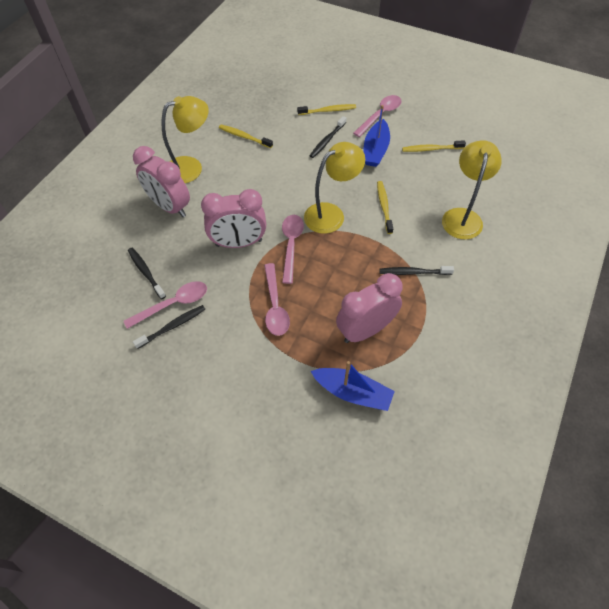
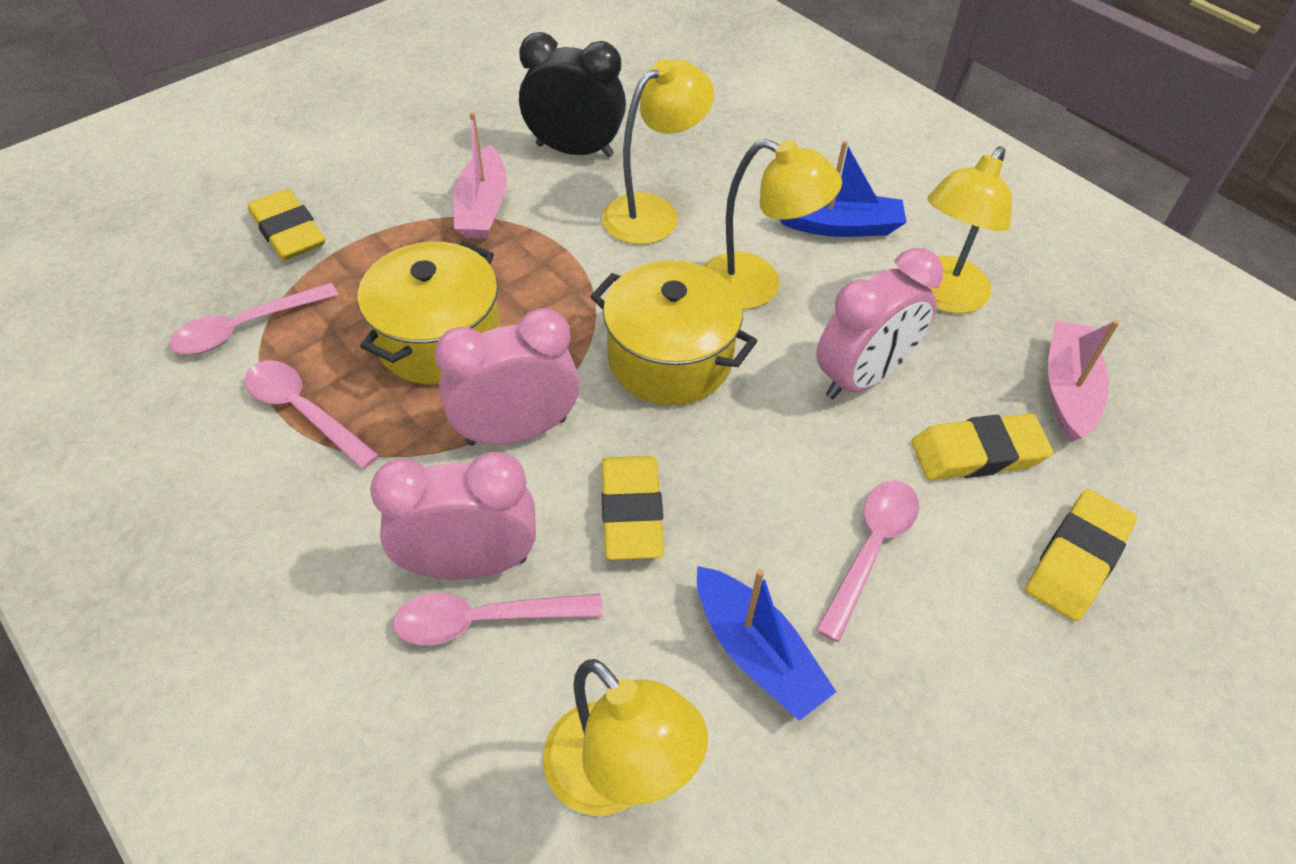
black clock: none = 0 -> [519,32,626,158] = 1
black toothbrush: [128,248,166,299] [133,305,205,349] [309,116,346,158] [379,266,454,275] = 4 -> none = 0
pink boat: none = 0 -> [454,112,507,239] [1048,320,1119,442] = 2
yellow eraser: none = 0 -> [248,189,325,260] [602,456,664,560] [912,414,1053,480] [1025,489,1137,621] = 4
yellow lamp: [162,96,209,183] [304,142,365,234] [442,140,502,239] = 3 -> [543,659,708,816] [602,59,714,244] [704,139,842,309] [927,146,1012,314] = 4
yellow pot: none = 0 -> [358,241,500,385] [590,260,757,405] = 2
yellow toothbrush: [219,125,273,148] [297,104,356,115] [377,181,393,234] [402,140,466,152] = 4 -> none = 0

